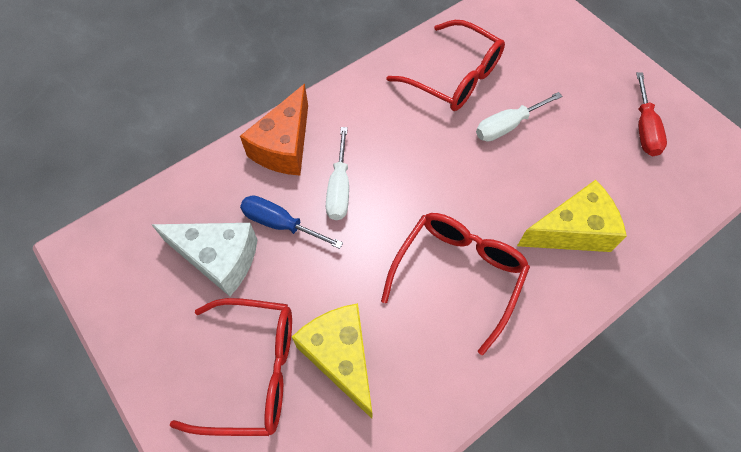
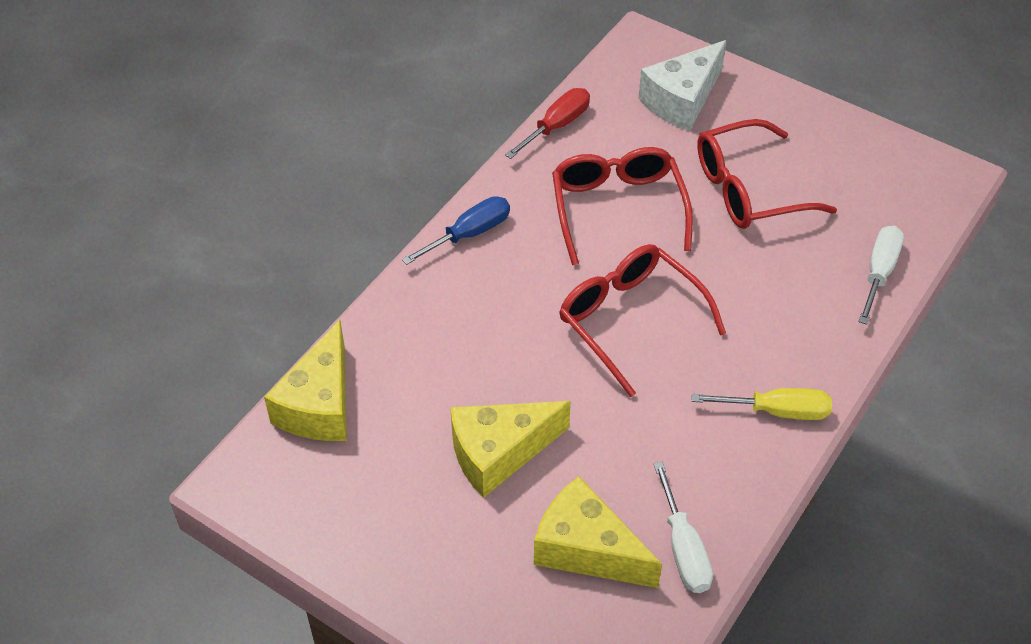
orange cheese: [240,84,308,175] = 1 -> none = 0
yellow cheese: [292,303,372,418] [517,180,627,252] = 2 -> [264,320,347,441] [450,401,571,498] [534,476,662,588] = 3
yellow screwdriver: none = 0 -> [691,388,832,420] = 1

